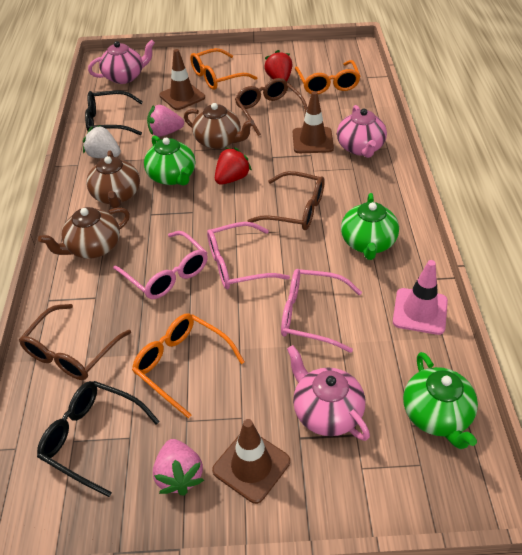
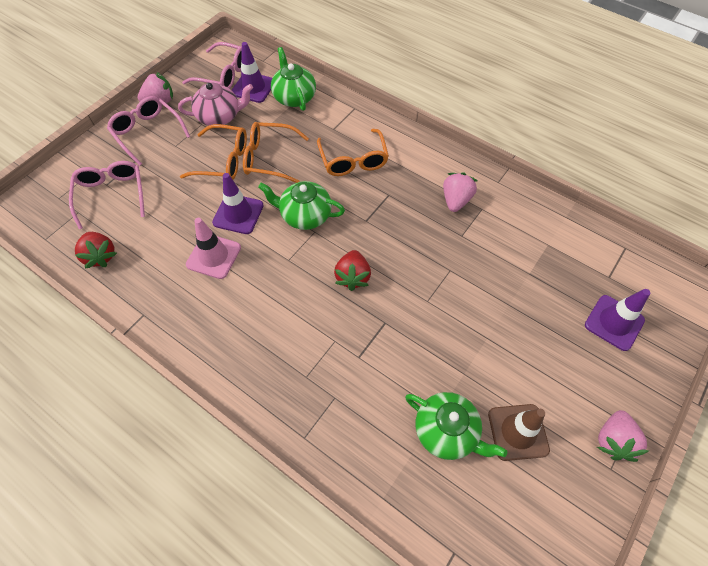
black glasses: [37,381,159,497] [85,91,143,135] = 2 -> none = 0
brown glasses: [19,304,131,380] [235,78,308,136] [248,171,325,230] = 3 -> none = 0
brown teapot: [38,207,130,259] [86,151,140,208] [184,103,254,149] = 3 -> none = 0
brown traffic cone: [159,49,205,110] [212,419,290,504] [293,91,334,153] = 3 -> [488,404,550,461] = 1
pink strawberry: [147,105,184,137] [153,439,204,496] = 2 -> [137,72,173,103] [443,172,478,212] [597,410,649,462] = 3
pink teapot: [88,40,155,84] [287,345,370,441] [337,105,387,158] = 3 -> [178,83,253,126] = 1
purple traffic cone: none = 0 -> [212,173,264,234] [232,42,272,103] [585,289,650,351] = 3
white strawberry: [83,125,121,158] = 1 -> none = 0

